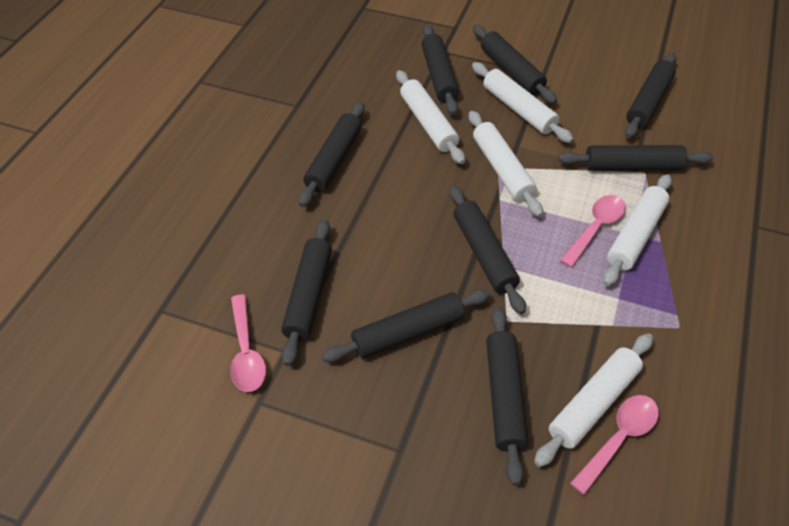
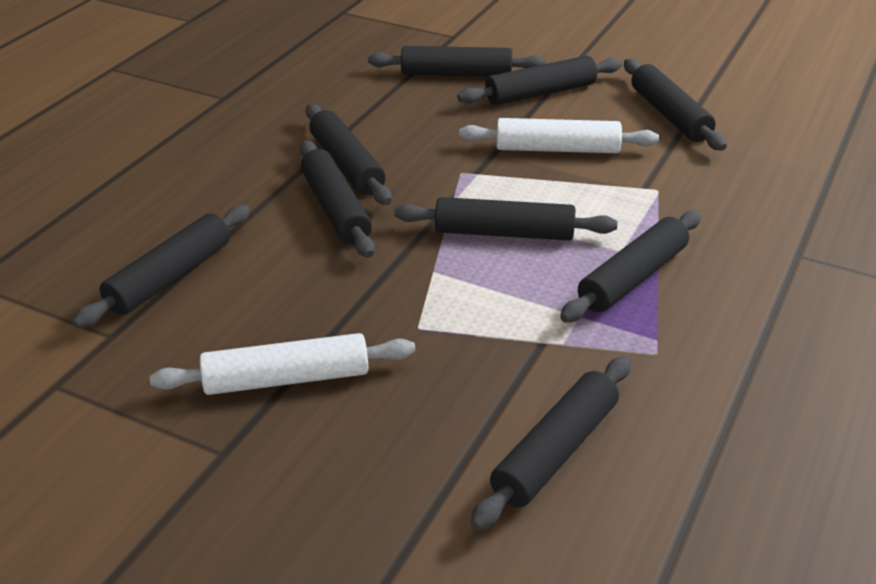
pink spoon: [230,294,266,392] [560,195,626,268] [570,395,659,495] = 3 -> none = 0
white rolling pin: [396,70,465,164] [469,111,543,217] [472,62,573,143] [534,333,653,467] [603,174,672,286] = 5 -> [150,333,415,395] [459,118,659,153] = 2

